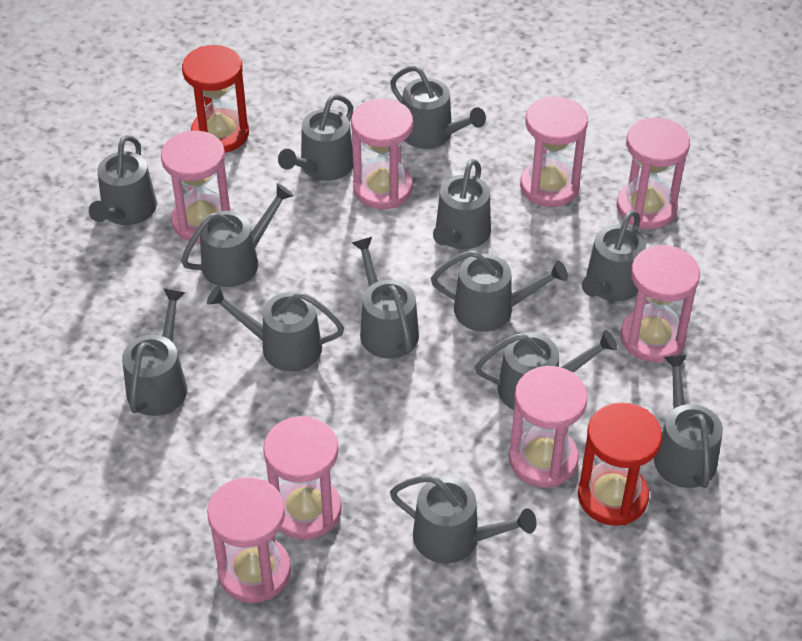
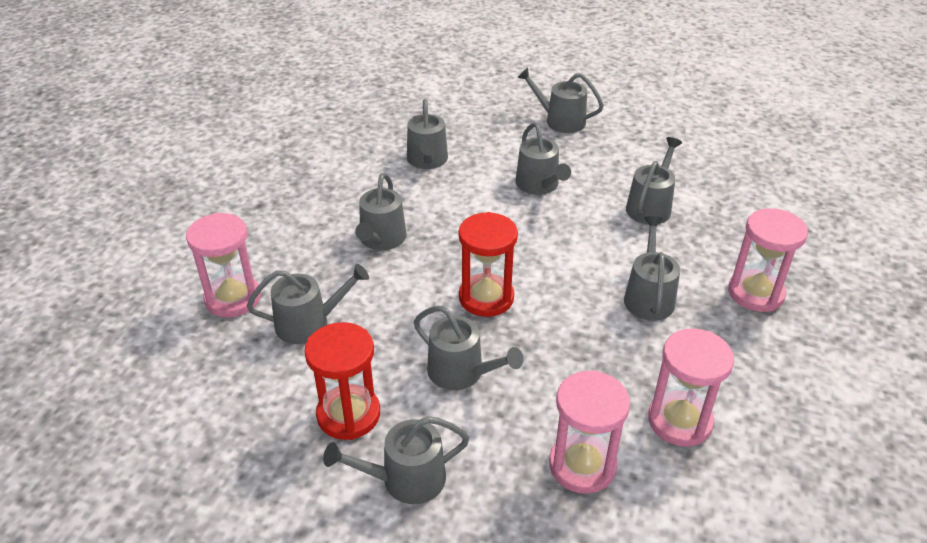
grey watering can: [89,135,157,225] [122,288,187,416] [181,183,294,287] [207,285,344,372] [278,94,353,181] [352,237,419,359] [390,66,486,149] [390,475,537,563] [431,250,568,332] [433,159,491,249] [475,330,617,410] [582,210,646,301] [654,355,723,488] = 13 -> [247,264,369,344] [323,416,469,504] [355,173,407,250] [407,99,448,169] [414,306,523,390] [515,123,571,195] [517,68,604,133] [624,216,680,321] [626,137,682,225] = 9
pink hourglass: [161,131,231,243] [207,477,291,603] [263,416,342,540] [351,99,413,209] [509,366,588,488] [520,96,588,207] [617,117,690,229] [621,245,700,362] = 8 -> [186,213,261,317] [549,370,630,494] [648,328,734,447] [728,208,808,312] = 4

